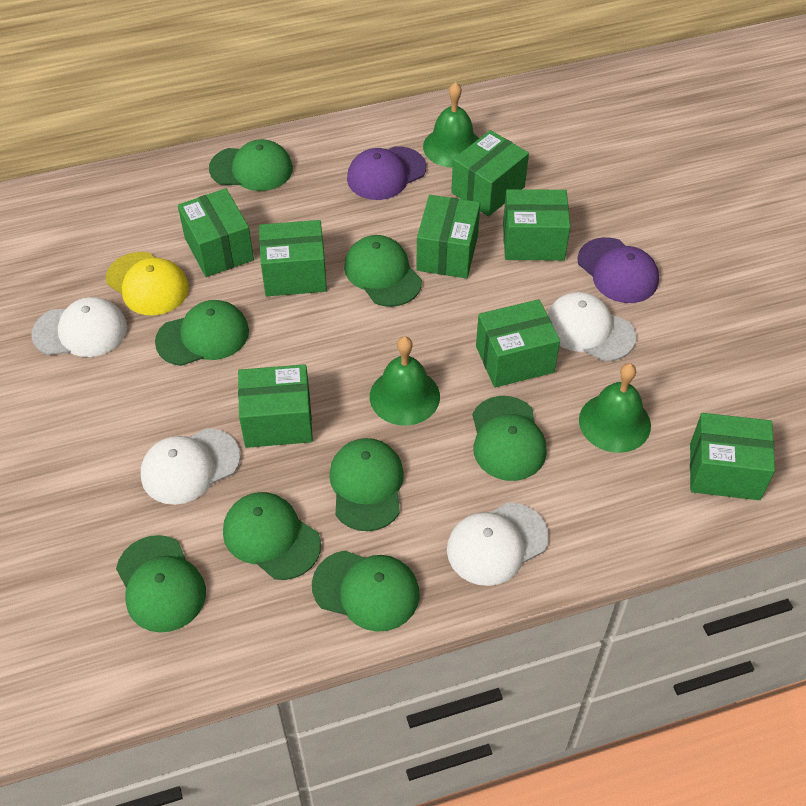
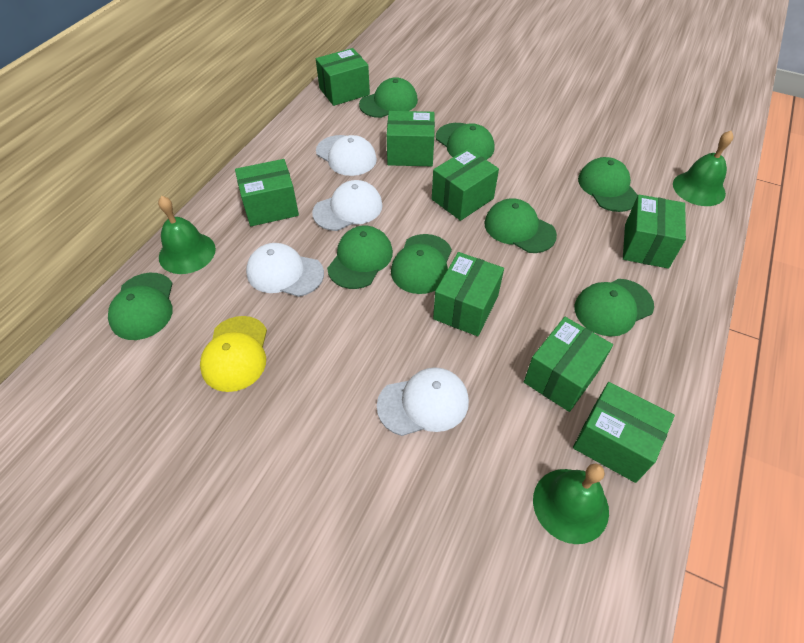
purple cap: [347,146,426,200] [577,237,659,303] = 2 -> none = 0

